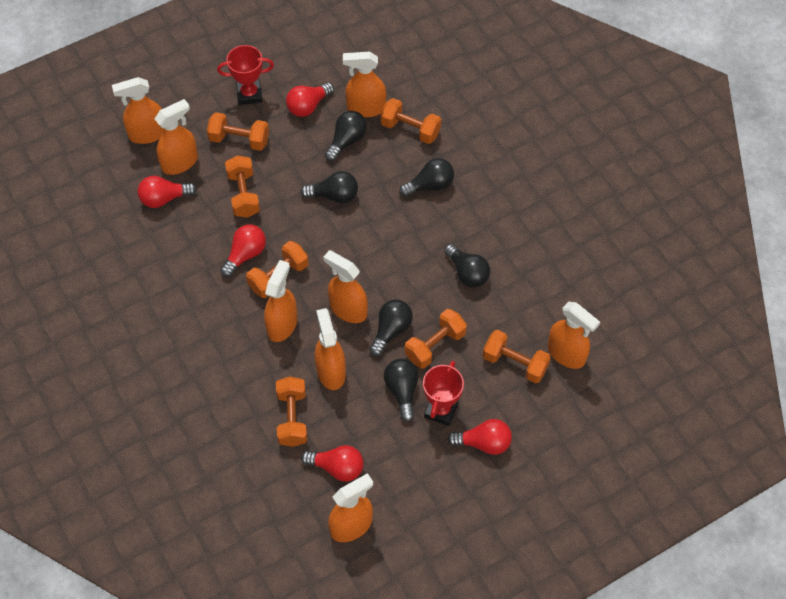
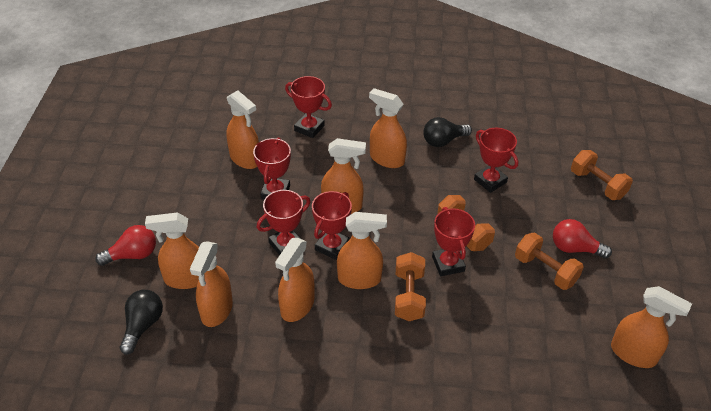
black light bulb: [301,171,358,203] [325,111,367,161] [369,299,413,356] [384,359,419,422] [399,158,454,197] [444,244,490,288] = 6 -> [119,290,163,354] [423,117,472,147] = 2
orange dumbbell: [207,112,269,151] [225,155,260,218] [246,241,309,298] [276,377,307,447] [380,98,441,144] [405,309,467,369] [483,330,551,384] = 7 -> [395,252,426,321] [438,195,495,251] [515,233,584,290] [571,150,633,200] = 4
red light bulb: [138,176,197,208] [220,224,266,277] [286,82,334,117] [301,445,364,482] [447,419,512,455] = 5 -> [95,225,156,266] [553,219,612,259] = 2
red trophy: [217,45,274,105] [423,361,464,426] = 2 -> [253,137,291,200] [257,190,310,255] [285,76,332,138] [312,191,352,260] [432,207,475,276] [474,128,518,193] = 6

